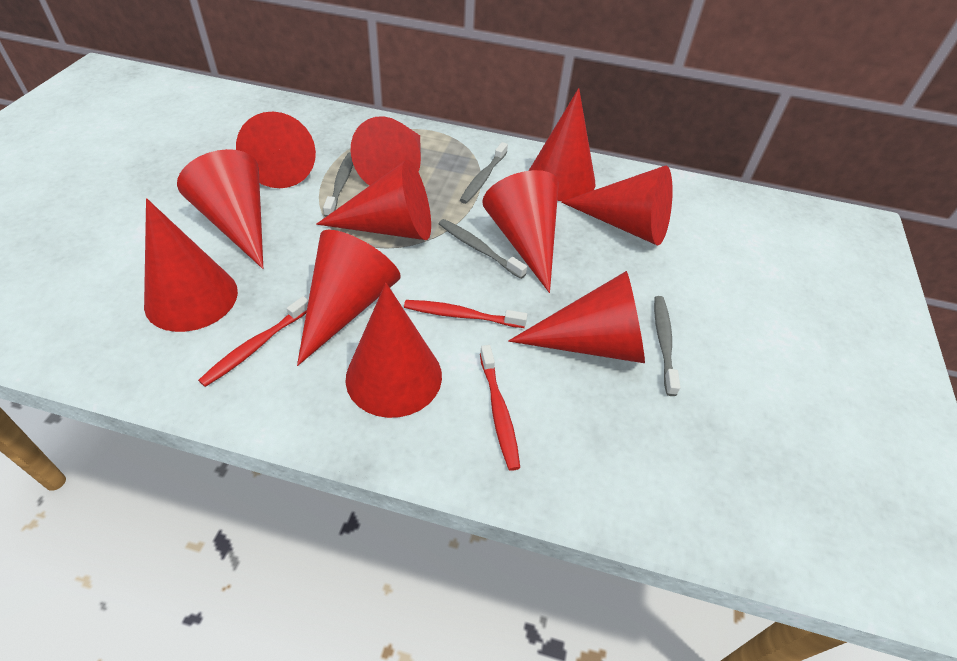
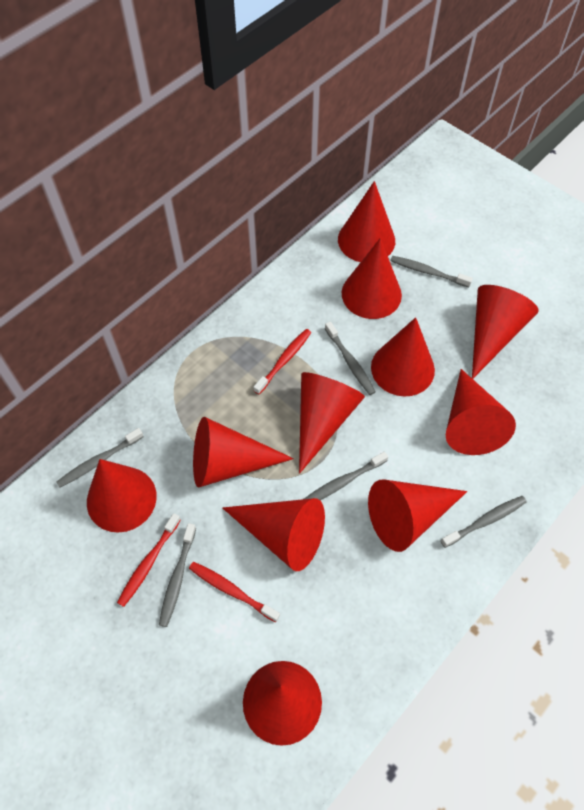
grey toothbrush: [323,152,353,217] [439,219,527,279] [460,142,508,204] [654,296,680,396] = 4 -> [56,428,143,487] [159,523,196,627] [304,452,388,500] [325,321,376,395] [390,256,473,287] [441,496,527,548] = 6

